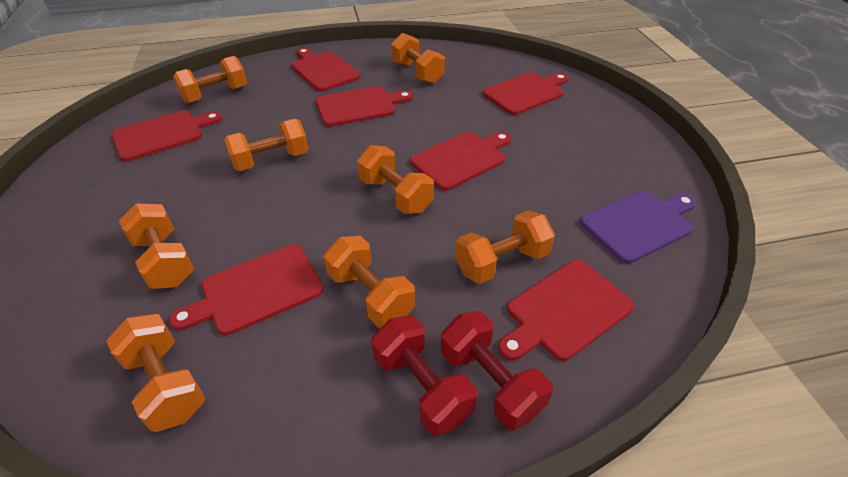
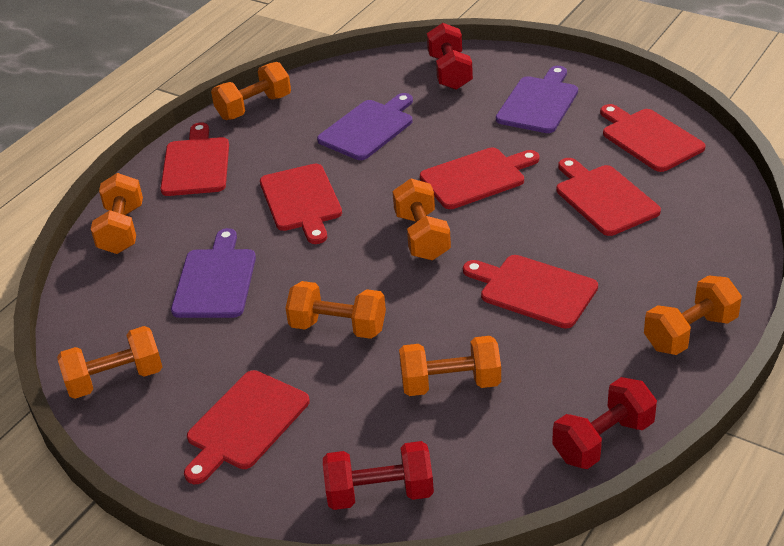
orange dumbbell: [106,314,205,432] [119,203,194,289] [173,56,247,103] [224,119,309,171] [323,236,415,328] [357,145,434,214] [391,33,445,84] [455,211,555,284] = 8 -> [57,326,162,399] [91,173,143,254] [211,62,291,120] [286,281,386,339] [393,179,451,260] [399,336,501,396] [644,275,742,355] = 7
purple cutting board: [580,191,697,263] = 1 -> [171,228,256,318] [317,93,413,160] [496,66,578,133] = 3
red dumbbell: [371,316,477,436] [441,311,553,430] = 2 -> [323,441,434,510] [427,23,473,90] [552,377,657,469] = 3

